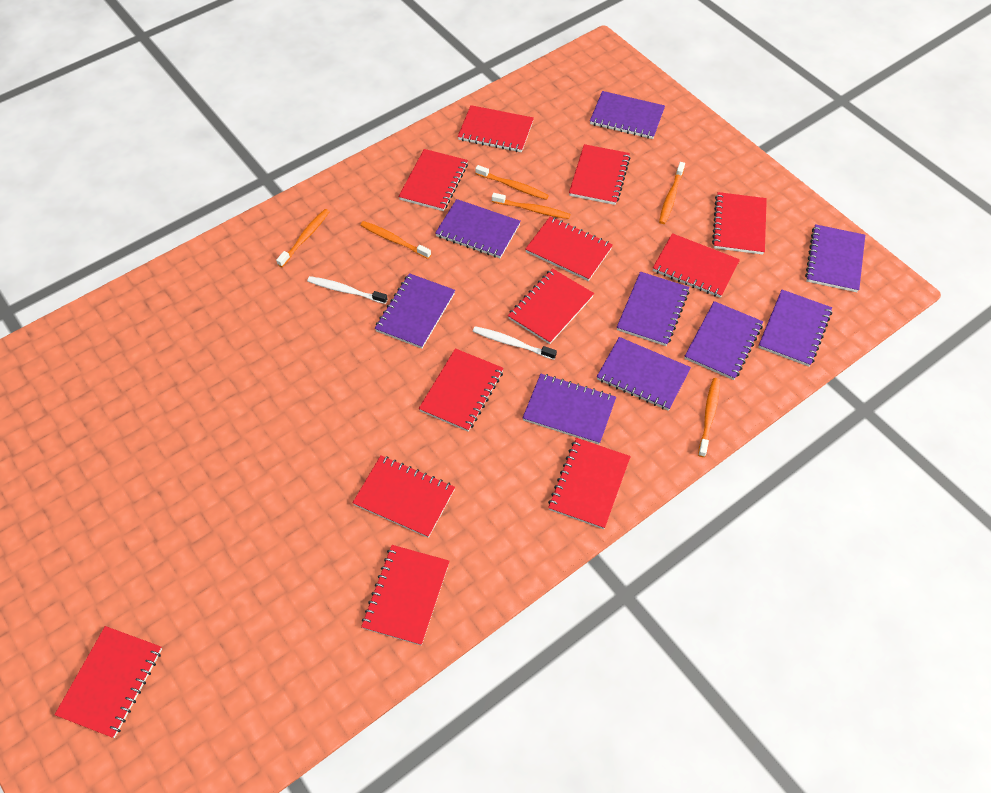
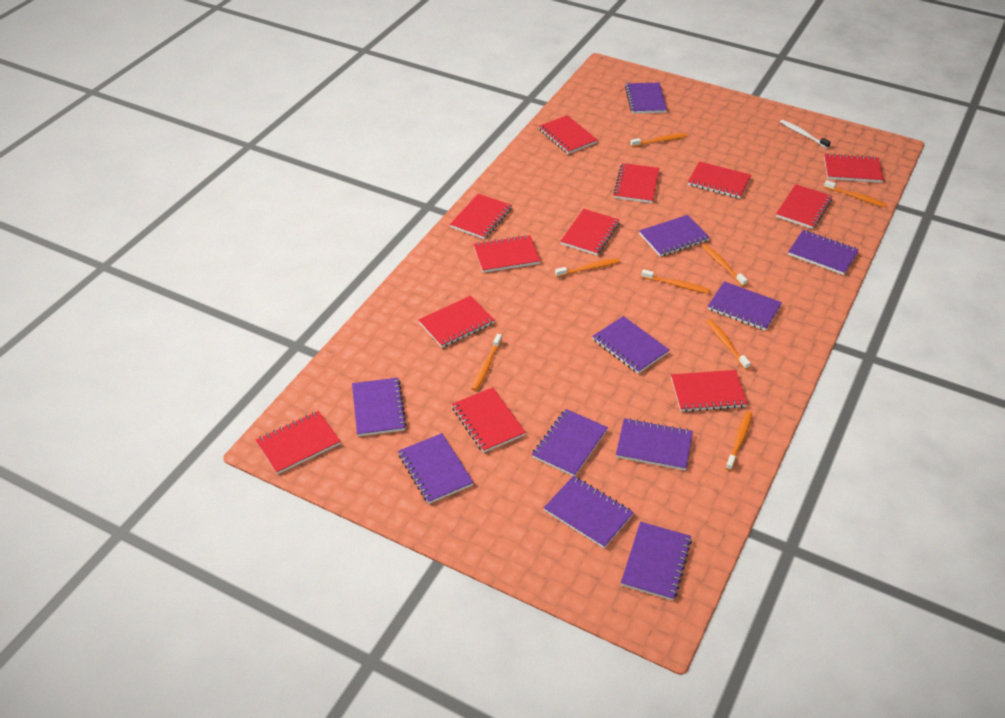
orange toothbrush: [276,209,330,267] [360,221,431,259] [475,165,549,200] [492,193,570,219] [659,162,685,224] [698,378,720,457] = 6 -> [472,334,502,391] [555,258,620,277] [630,133,687,147] [641,269,710,294] [702,244,747,286] [706,319,750,370] [726,411,752,471] [824,180,887,207] = 8
purple notebook: [375,273,455,349] [435,199,521,258] [523,374,616,444] [590,91,665,139] [597,337,691,411] [617,272,689,346] [684,301,763,380] [758,290,832,367] [805,224,865,292] = 9 -> [352,378,407,436] [398,433,474,504] [532,409,608,476] [544,476,634,548] [592,316,669,374] [616,418,693,471] [621,522,692,601] [625,83,667,114] [639,215,710,257] [708,281,782,331] [788,230,859,275] = 11
white toothbrush: [307,276,388,304] [473,326,557,360] = 2 -> [780,120,831,148] = 1

